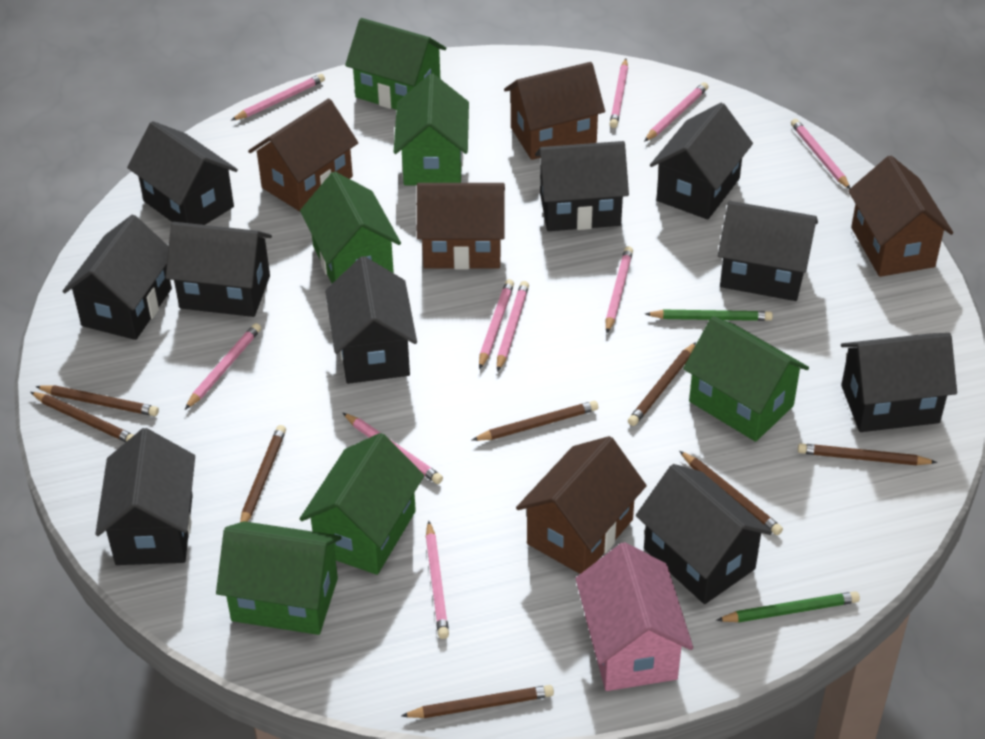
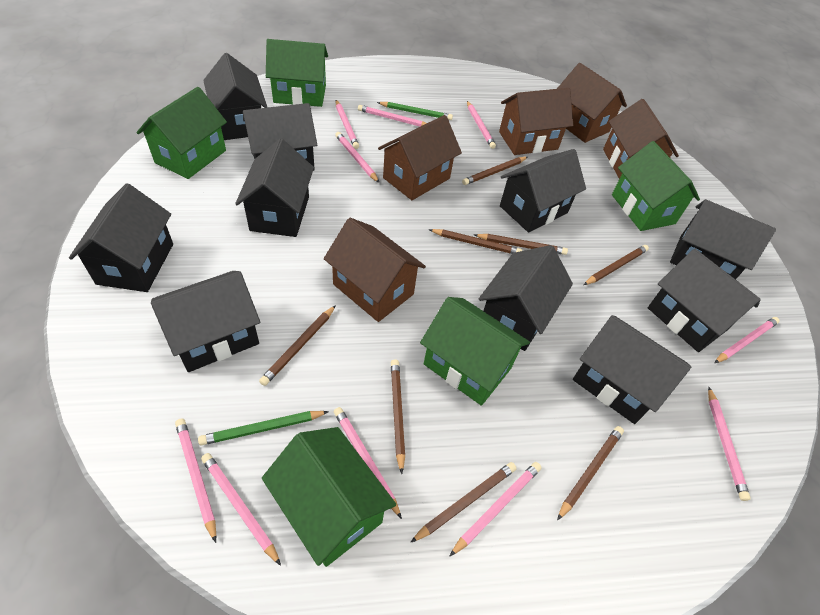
green house: [216,521,342,635] [300,172,401,283] [300,433,424,575] [345,18,446,110] [394,74,469,185] [683,316,809,442] = 6 -> [136,87,227,179] [262,427,396,567] [266,39,328,107] [420,297,530,406] [612,141,700,231] = 5
pink house: [575,542,693,691] = 1 -> none = 0

